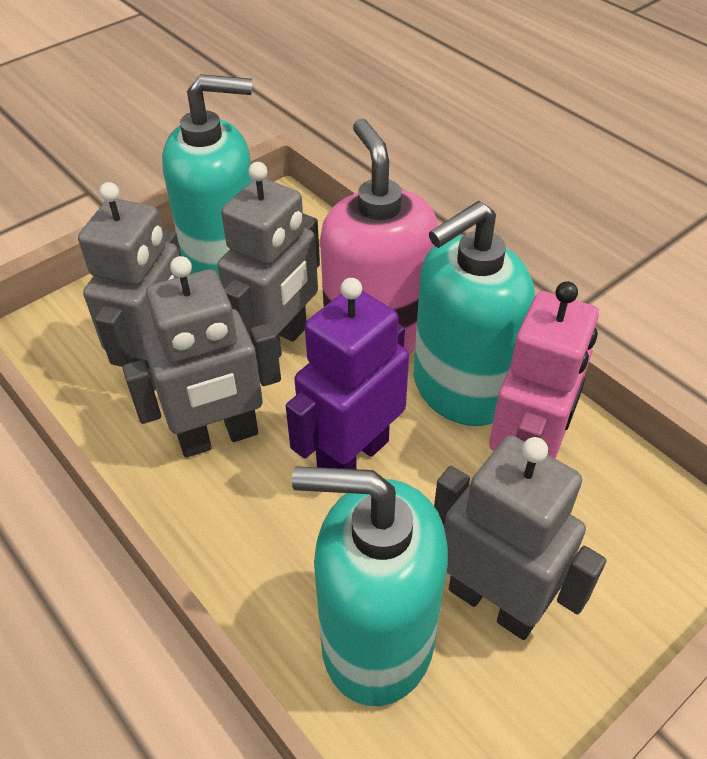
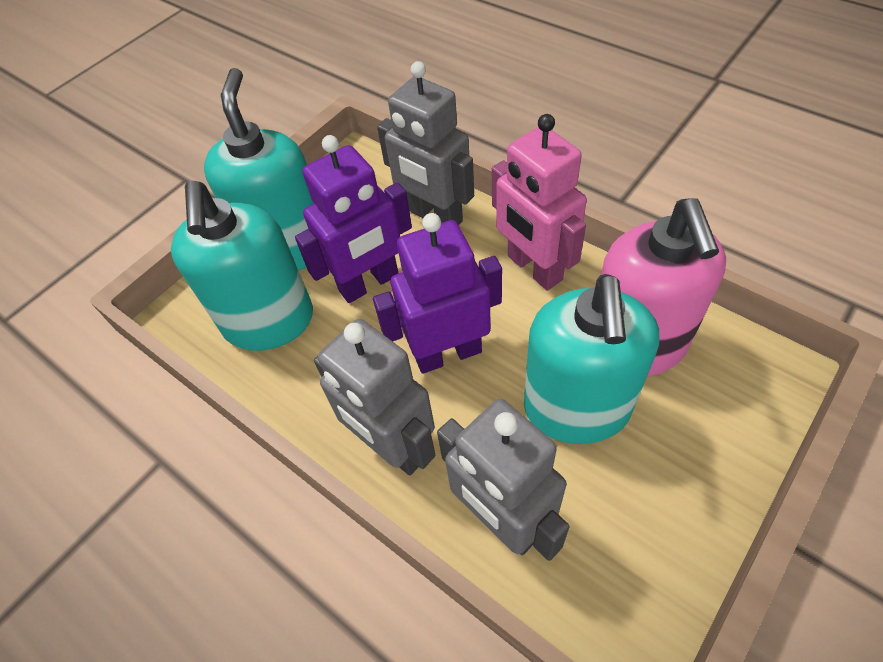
grey robot: [78,182,181,391] [123,256,281,458] [217,162,320,357] [434,435,606,640] = 4 -> [314,319,436,476] [377,61,474,225] [437,399,570,561] = 3
purple robot: [286,278,409,469] = 1 -> [295,135,412,303] [373,213,502,374] = 2

